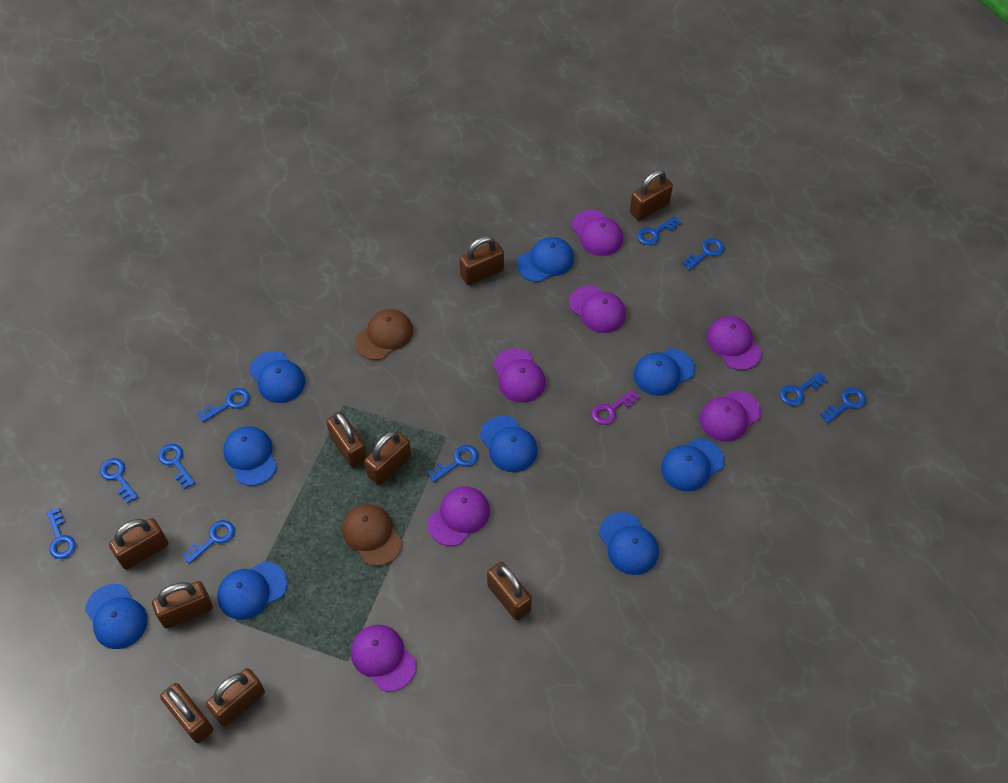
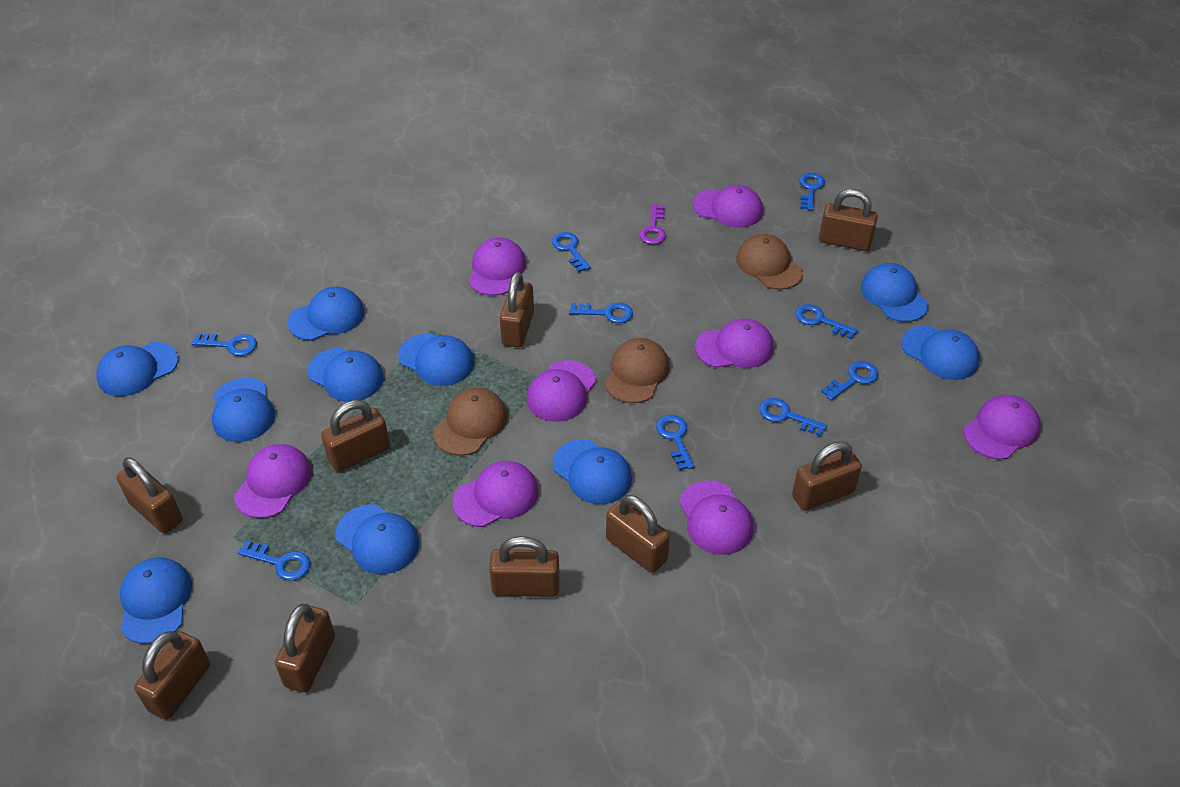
blue cap: [85,584,148,649] [217,561,287,620] [223,426,277,486] [249,351,305,403] [480,416,538,472] [517,237,574,282] [599,512,659,575] [633,348,695,396] [661,438,724,491] = 9 -> [96,342,178,396] [120,557,192,644] [212,378,275,442] [287,287,365,341] [307,348,384,402] [335,504,419,574] [398,333,474,386] [552,439,632,504] [861,263,928,322] [901,325,980,380] = 10
blue key: [47,508,76,559] [100,458,138,504] [158,444,195,489] [182,520,235,564] [198,388,250,422] [427,445,479,482] [637,216,681,245] [682,238,724,270] [780,372,827,406] [820,388,866,423] = 10 -> [191,333,257,356] [238,540,310,581] [552,232,591,272] [569,302,633,323] [656,415,694,470] [759,398,827,436] [795,304,858,339] [799,173,825,210] [821,361,878,400] = 9
brown cap: [342,504,402,566] [355,309,413,360] = 2 -> [433,388,508,456] [604,338,670,403] [736,234,803,290] = 3
purple cap: [351,625,417,692] [427,486,490,546] [493,348,546,403] [569,286,626,333] [572,210,623,256] [700,391,761,442] [706,316,762,370] = 7 -> [234,444,312,518] [453,461,539,527] [469,237,526,296] [527,360,596,422] [679,480,753,555] [693,185,763,228] [695,318,774,368] [964,395,1040,460] = 8

